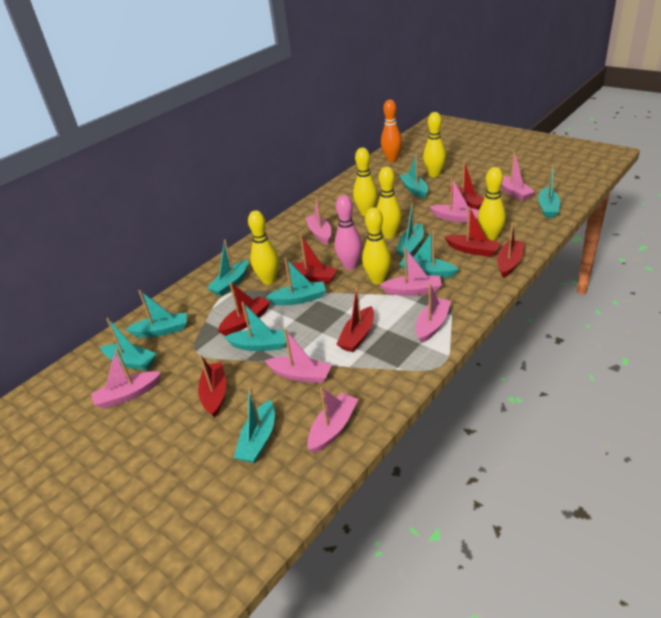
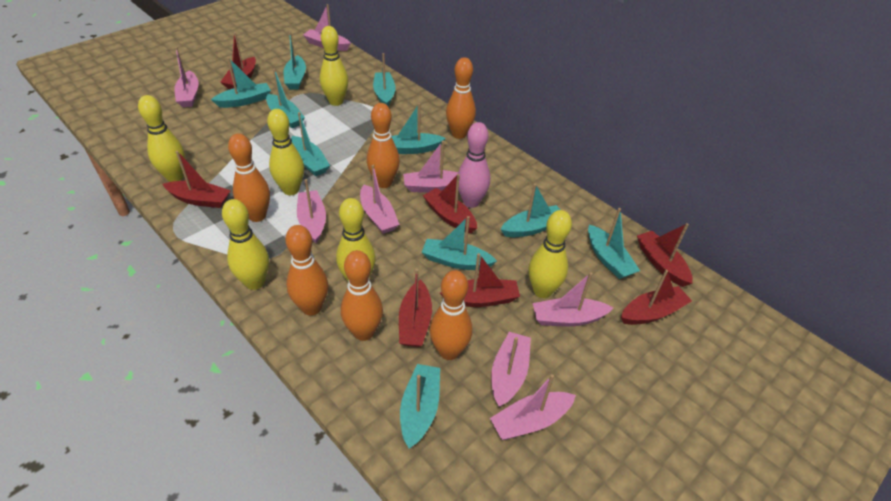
orange bowling pin: [381,100,402,162] = 1 -> [228,134,270,222] [285,225,328,316] [341,250,383,341] [367,103,400,188] [430,270,472,360] [446,57,476,139] = 6

